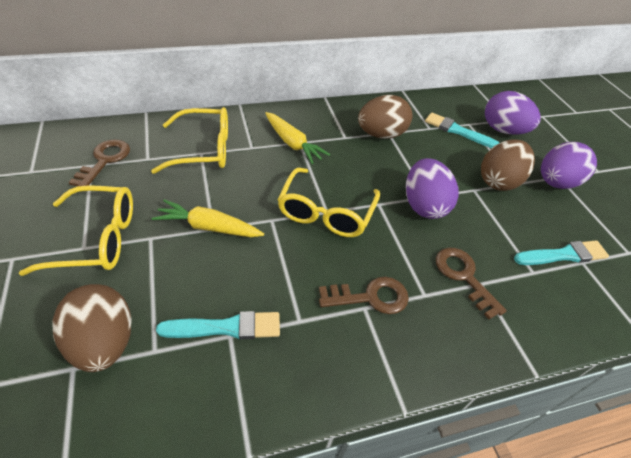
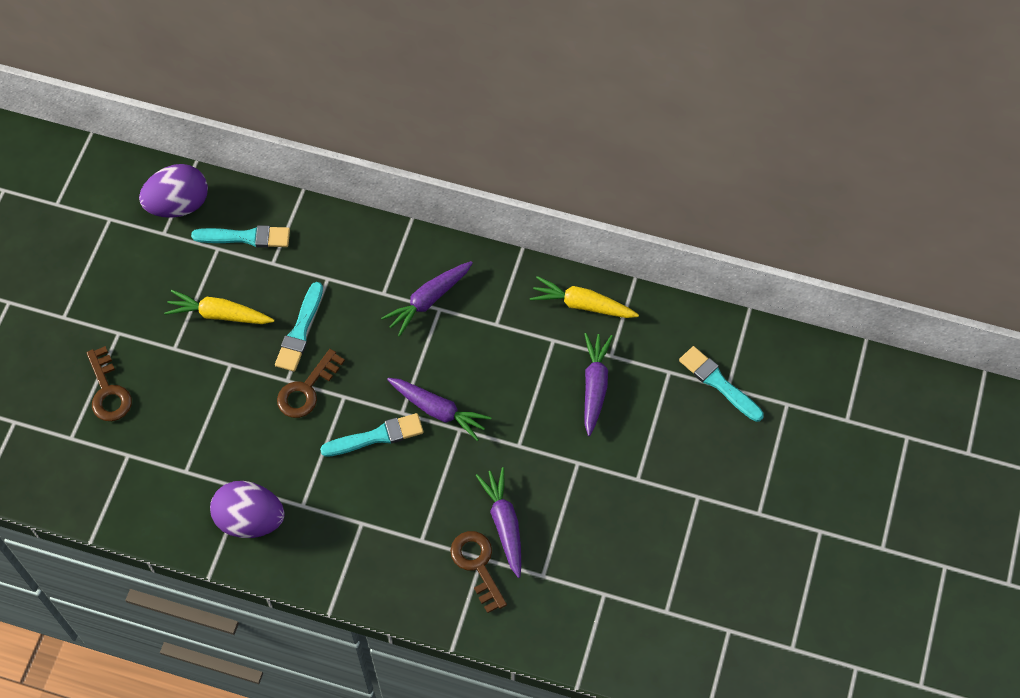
brown egg: [52,284,132,372] [358,95,412,139] [481,139,535,191] = 3 -> none = 0
purple carrot: none = 0 -> [381,261,473,337] [387,378,492,441] [475,467,521,578] [584,333,613,436] = 4
purple egg: [406,158,459,219] [485,91,541,135] [541,142,597,189] = 3 -> [139,164,208,218] [210,481,285,538] = 2
turquoise brush: [156,311,280,339] [425,113,499,148] [514,240,609,265] = 3 -> [191,225,290,248] [275,282,323,372] [320,413,424,457] [679,346,764,422] = 4
yellow glasses: [19,185,133,276] [151,107,228,174] [277,168,380,237] = 3 -> none = 0

